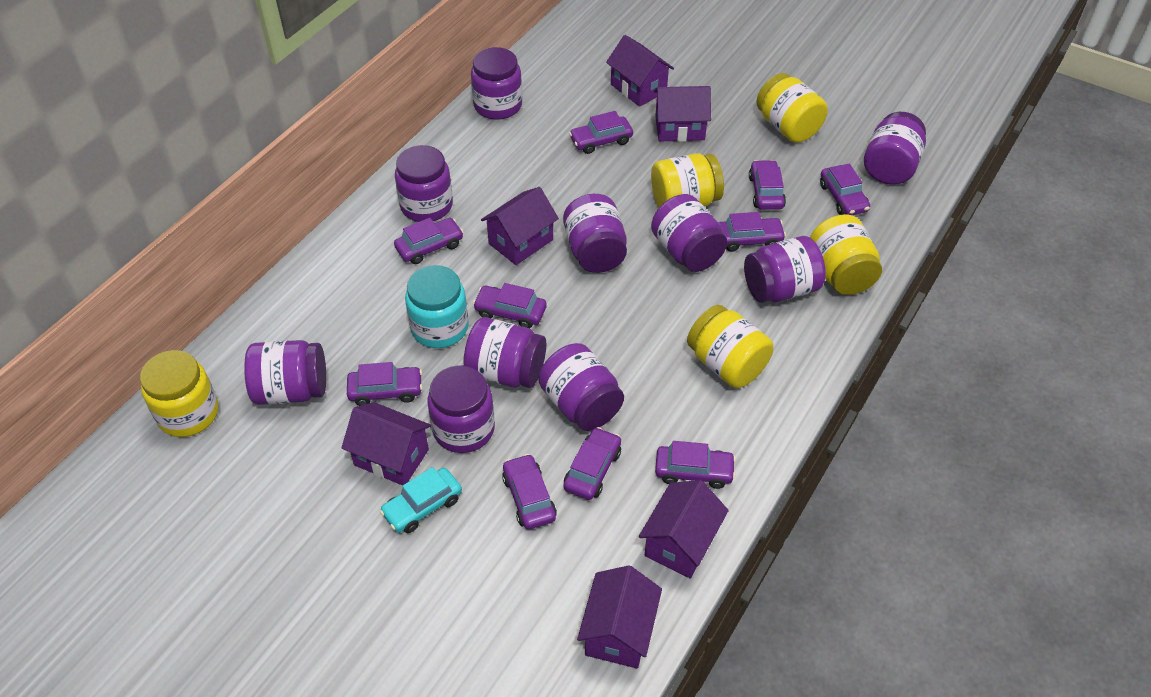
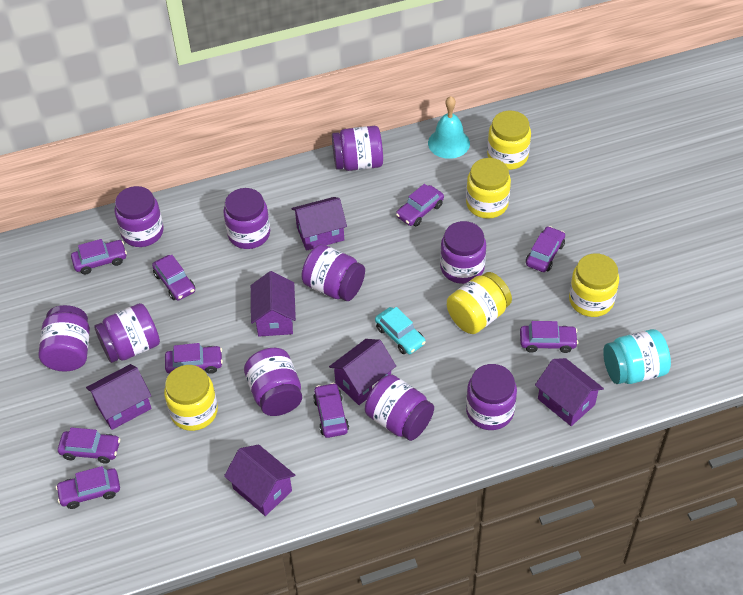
purple car: [347,362,422,406] [394,218,463,264] [473,283,547,328] [502,454,557,529] [564,427,621,500] [569,111,633,154] [655,441,736,489] [719,212,786,252] [749,160,786,210] [820,163,870,215] = 10 -> [56,466,120,509] [58,427,120,464] [71,239,127,274] [152,255,195,301] [165,343,223,374] [313,383,349,438] [396,184,444,226] [520,321,578,353] [526,226,565,272] = 9
turquoise bell: none = 0 -> [428,96,470,159] = 1

